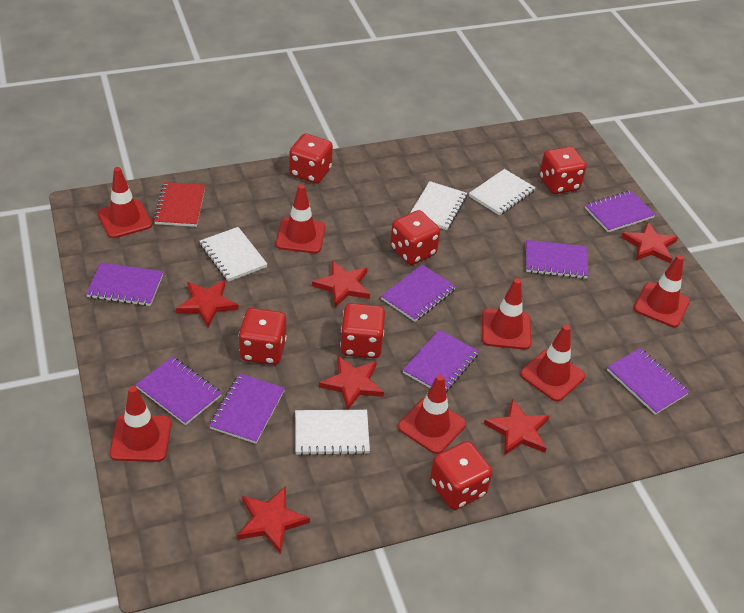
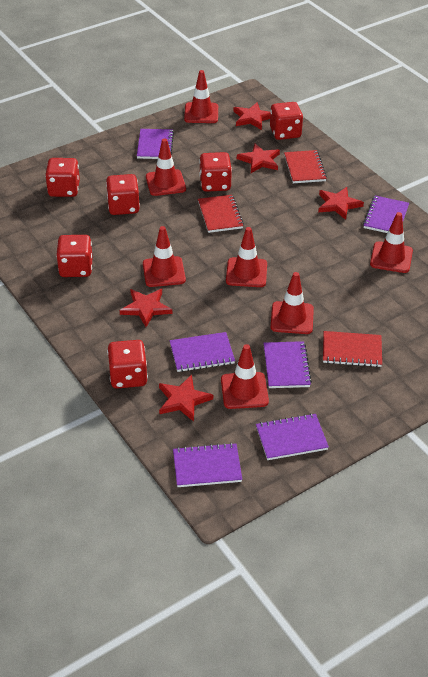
purple notebook: [86,262,163,306] [135,357,222,425] [209,373,285,444] [381,264,456,322] [403,330,479,393] [526,240,589,279] [585,190,656,232] [607,348,690,415] = 8 -> [137,129,174,159] [170,332,235,372] [173,443,242,487] [256,413,329,460] [264,341,312,388] [363,196,409,233] = 6
red notebook: [153,182,205,227] = 1 -> [198,195,244,233] [284,150,327,183] [323,331,382,367] = 3
red star: [176,280,239,327] [238,486,310,554] [312,261,370,307] [319,356,384,410] [484,399,550,455] [621,222,678,264] = 6 -> [120,289,172,327] [159,375,213,422] [233,102,271,130] [237,143,280,173] [318,187,364,220] = 5
white notebook: [200,227,267,282] [295,410,370,456] [410,181,467,230] [469,169,536,216] = 4 -> none = 0

